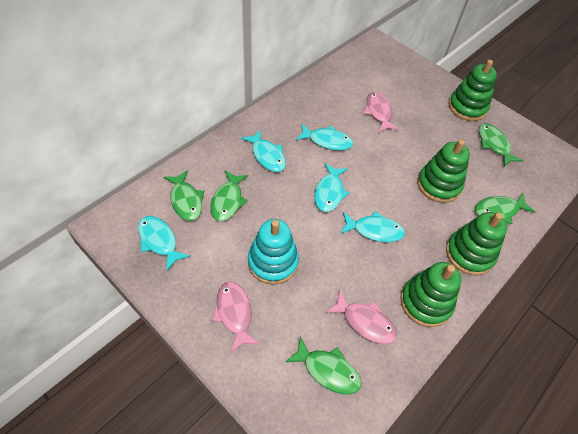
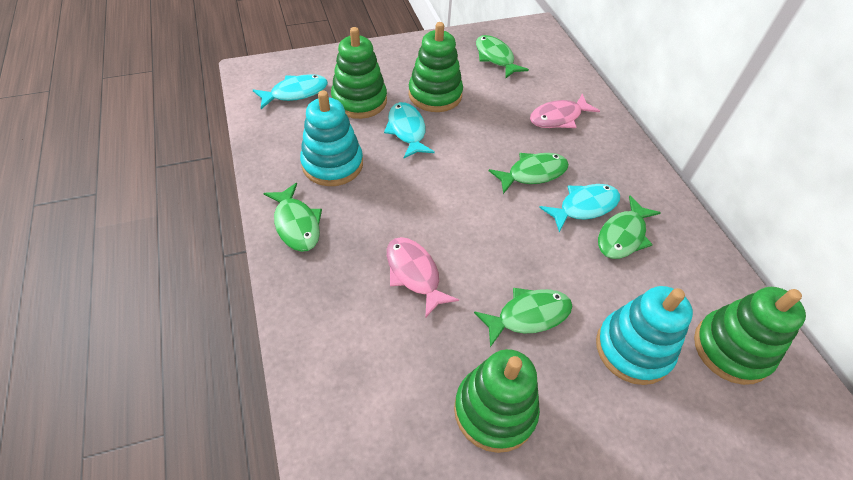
pink fish: [212,282,260,353] [326,291,397,344] [364,92,399,132] = 3 -> [387,237,459,318] [530,93,600,128] = 2
turquoise fish: [138,216,190,271] [241,129,286,172] [296,124,353,150] [314,163,349,212] [340,211,405,242] = 5 -> [253,74,328,109] [384,102,435,159] [539,184,620,232] = 3
turquoise stacking toy: [248,219,299,285] = 1 -> [300,90,363,186] [596,286,693,385] = 2

